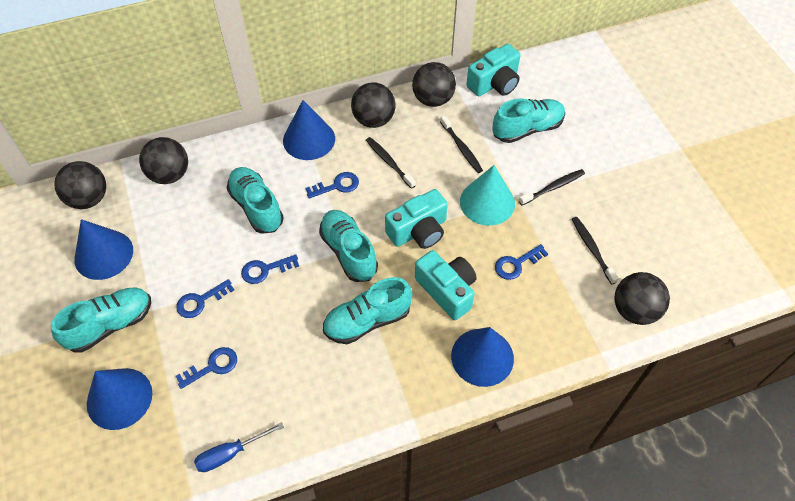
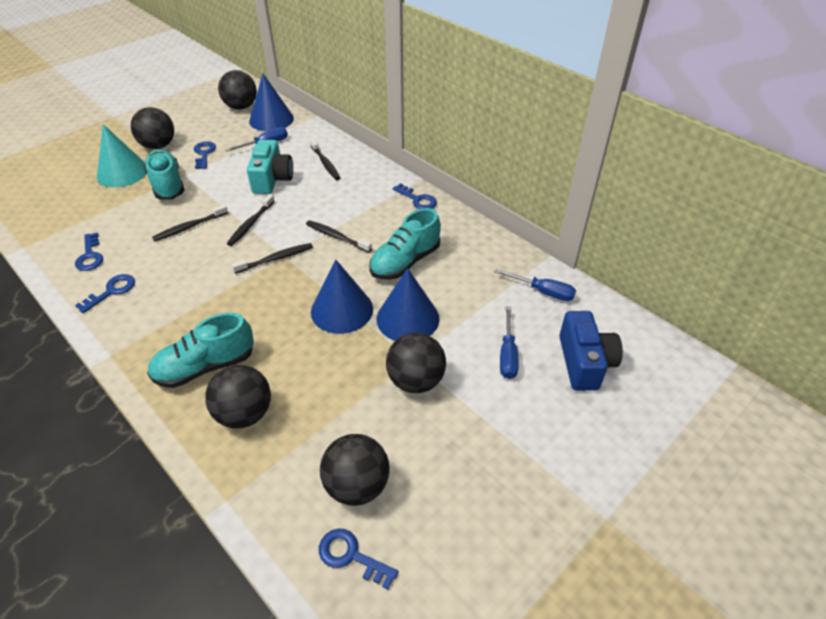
black toothbrush: [366,137,416,189] [440,115,483,173] [519,169,585,205] [572,217,619,285] = 4 -> [152,204,228,242] [227,194,275,246] [231,243,313,274] [306,220,372,253] [310,139,340,180] = 5
blue camera: none = 0 -> [559,311,623,391] = 1
blue cone: [75,219,133,280] [87,368,152,430] [283,100,335,160] [451,327,514,387] = 4 -> [249,74,294,131] [311,260,373,334] [376,268,440,341] = 3
blue screwdriver: [194,422,284,472] = 1 -> [225,127,288,151] [494,269,576,301] [500,307,519,379] = 3
turquoise camera: [385,189,448,249] [415,250,476,320] [466,44,521,96] = 3 -> [247,140,293,194] = 1
turquoise shoe: [51,287,151,353] [227,167,284,234] [319,210,378,282] [323,277,412,344] [492,98,565,143] = 5 -> [144,149,185,200] [147,313,254,388] [369,208,441,280] = 3

